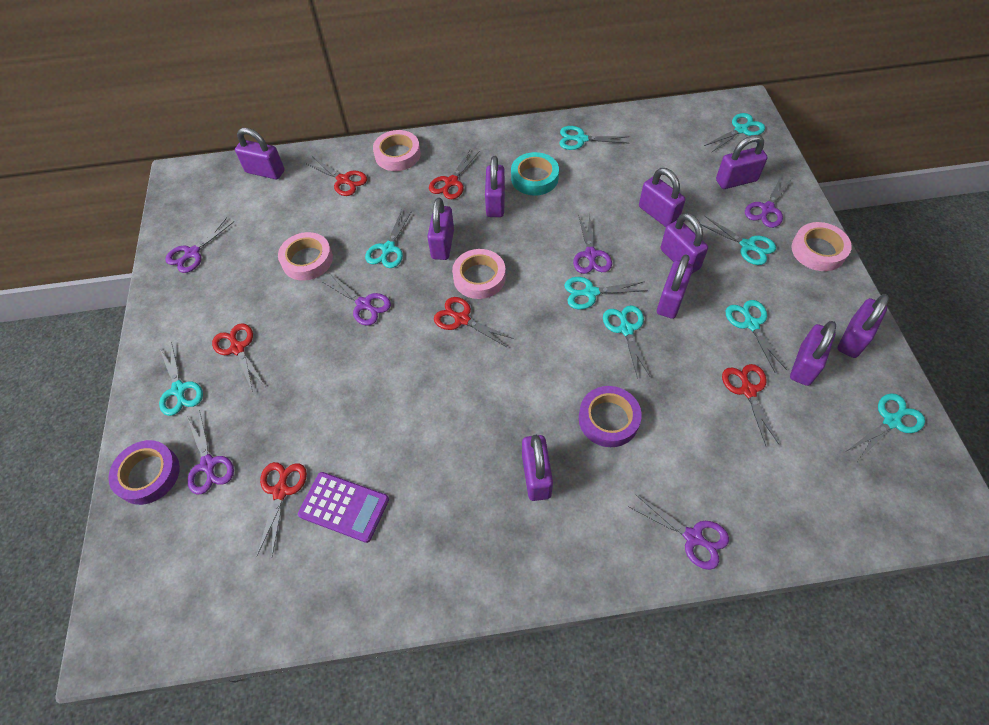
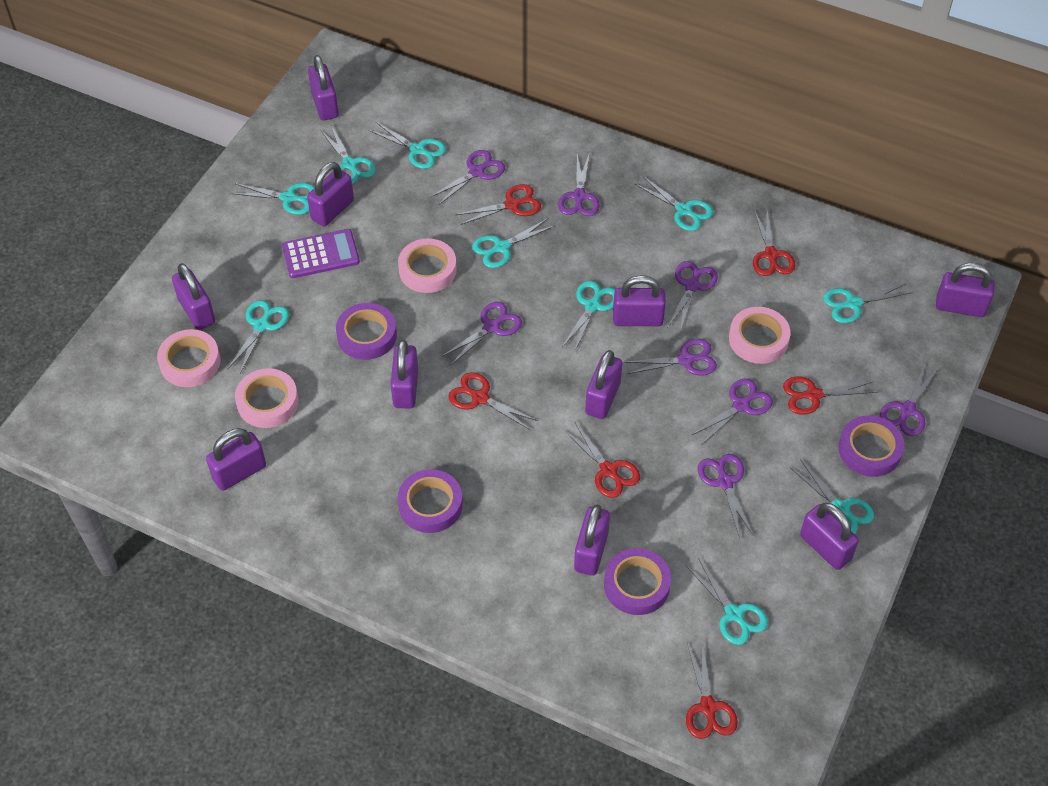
purple scissors: [165,218,234,273] [187,410,234,495] [321,273,391,326] [573,215,612,274] [628,494,729,570] [745,176,792,228] = 6 -> [430,150,505,205] [441,302,522,365] [558,153,600,216] [624,339,717,375] [667,261,718,332] [692,379,773,444] [697,454,754,538] [880,363,939,436] = 8
purple tape: [108,440,180,505] [579,386,642,447] = 2 -> [336,303,397,360] [398,469,463,533] [604,548,671,615] [839,415,904,477] = 4
turquoise scissors: [159,342,203,416] [365,209,412,268] [559,126,629,150] [564,277,648,309] [603,305,650,379] [701,216,776,265] [704,113,765,153] [726,300,787,372] [847,393,925,461] = 9 -> [227,300,289,374] [231,183,315,215] [321,125,376,184] [368,122,446,169] [472,218,554,268] [562,281,616,353] [635,176,713,231] [686,558,768,645] [789,459,874,534] [823,283,912,323] = 10
turquoise tape: [511,152,559,195] = 1 -> none = 0

